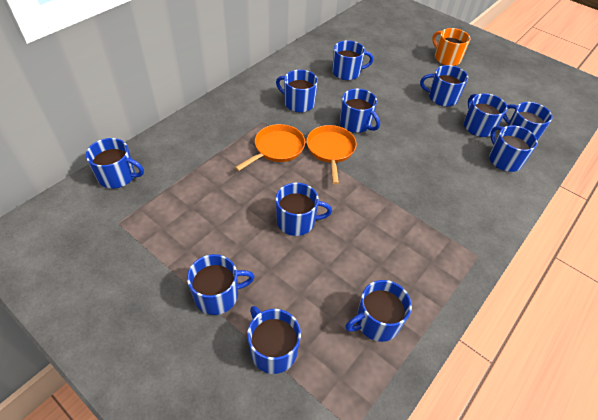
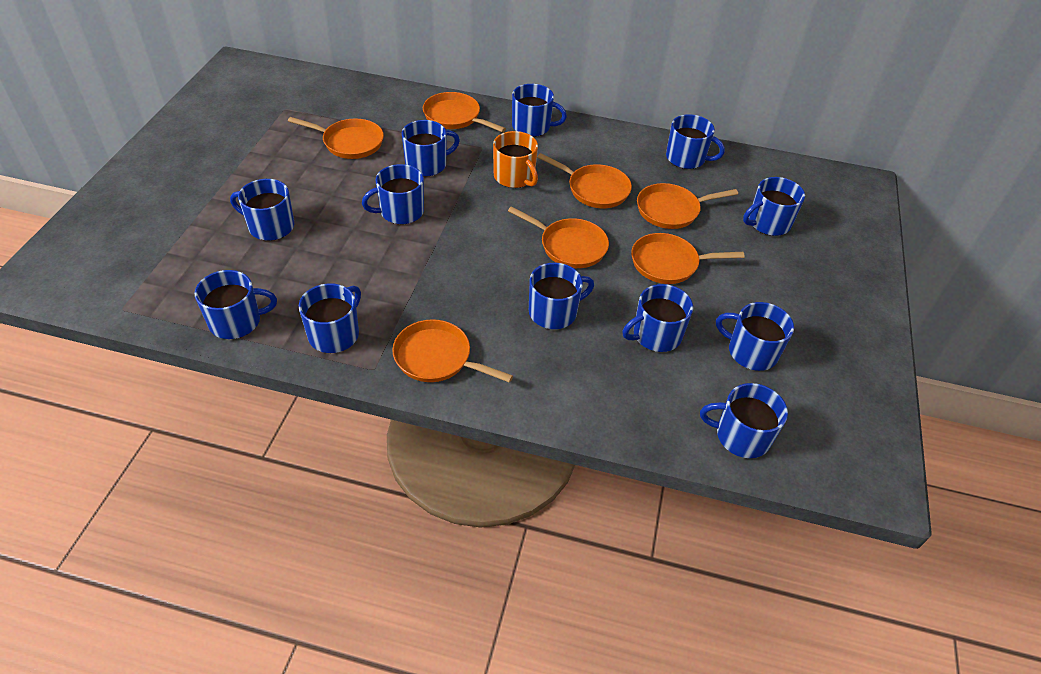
orange pan: [235,124,305,171] [306,125,357,185] = 2 -> [288,117,384,159] [392,319,513,383] [423,92,506,132] [508,206,609,268] [537,153,632,208] [631,233,745,284] [637,183,738,229] = 7

